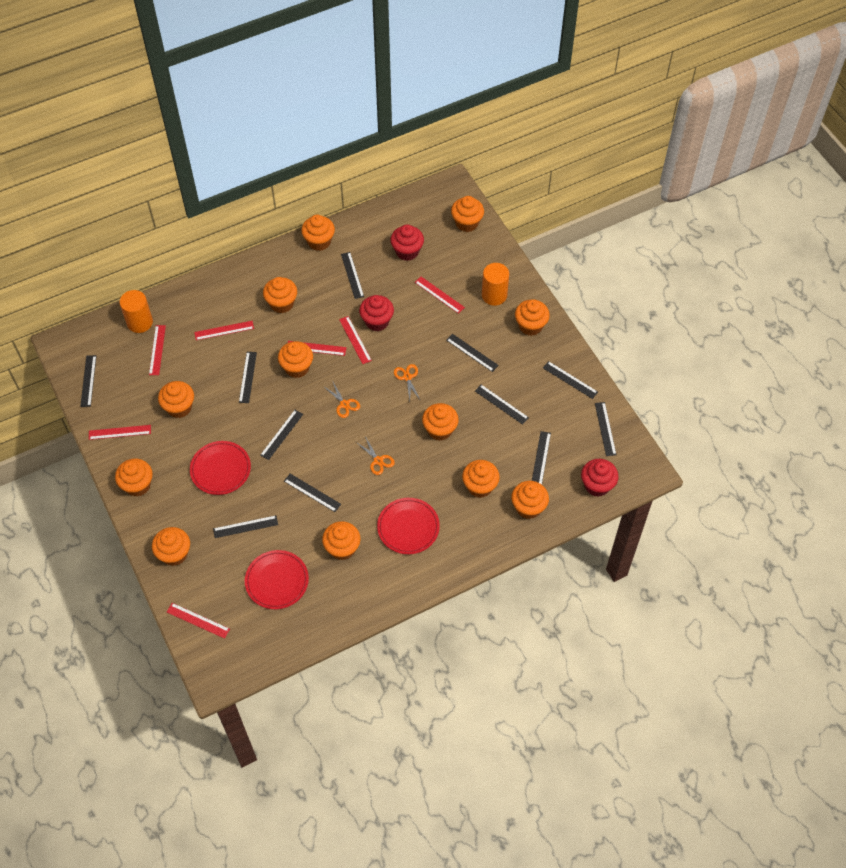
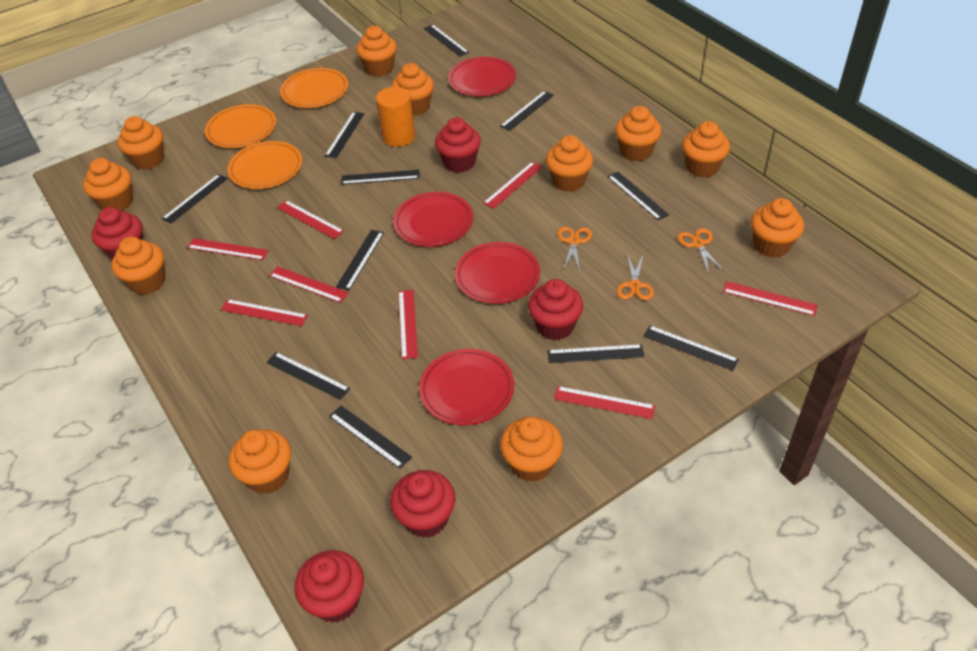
orange cupcake: [115,458,153,497] [152,527,190,566] [158,381,194,418] [263,277,297,313] [278,341,313,378] [301,215,335,251] [322,521,361,560] [422,403,459,441] [451,196,484,232] [462,460,500,498] [511,481,549,519] [515,299,550,336] = 12 -> [83,158,133,211] [111,237,165,295] [117,116,164,170] [229,429,291,494] [356,26,397,77] [391,63,434,116] [500,417,563,482] [546,135,593,192] [615,106,661,161] [682,121,730,178] [751,198,804,258] = 11
orange cylinder: [119,290,153,333] [482,263,509,306] = 2 -> [376,87,415,147] = 1
orange plate: none = 0 -> [205,104,276,148] [227,141,302,189] [280,68,348,108] = 3
red cupcake: [359,295,394,331] [390,224,424,261] [581,459,619,497] = 3 -> [92,207,143,260] [295,550,364,623] [390,470,455,538] [435,117,481,173] [528,279,583,340] = 5
red plate: [190,441,251,495] [245,550,309,609] [377,498,440,554] = 3 -> [393,192,473,247] [419,349,514,425] [448,57,516,97] [455,242,540,304] = 4
red ruler: [89,425,151,440] [149,325,166,375] [167,603,230,639] [194,321,254,340] [288,341,347,356] [339,316,372,364] [415,277,465,314] = 7 -> [187,238,269,260] [221,299,308,326] [269,267,349,303] [277,200,344,239] [399,290,418,360] [483,162,543,209] [554,386,655,419] [723,281,818,316] = 8

